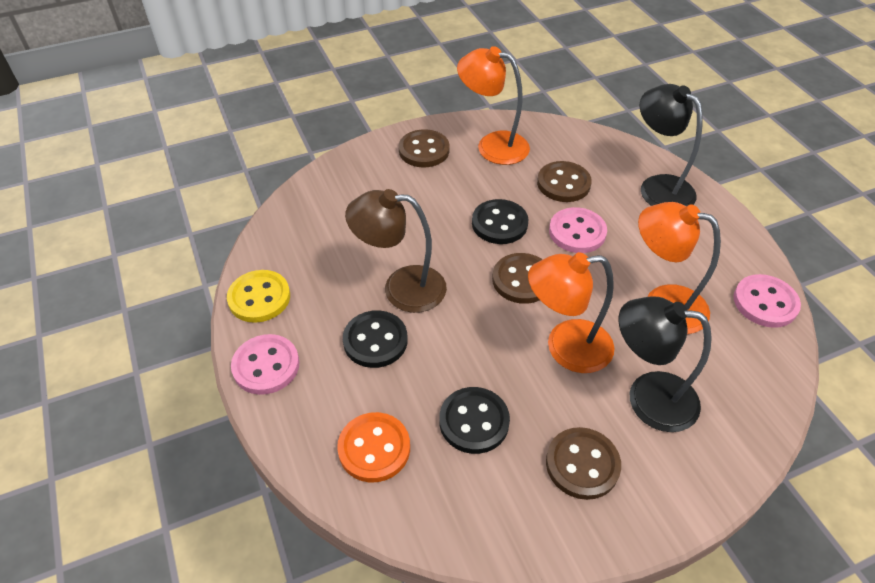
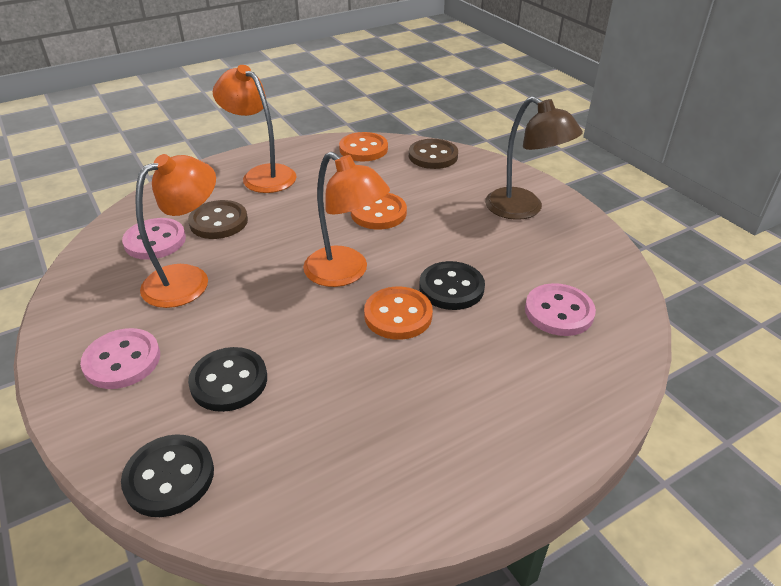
black lamp: [618,297,712,432] [640,84,703,206] = 2 -> none = 0
brown button: [399,129,449,167] [492,253,543,304] [537,161,592,202] [546,427,621,500] = 4 -> [188,200,248,239] [409,139,458,169] = 2
orange button: [337,412,410,482] = 1 -> [339,132,388,161] [351,193,407,229] [364,287,433,340] = 3
yellow button: [227,270,290,323] = 1 -> none = 0

